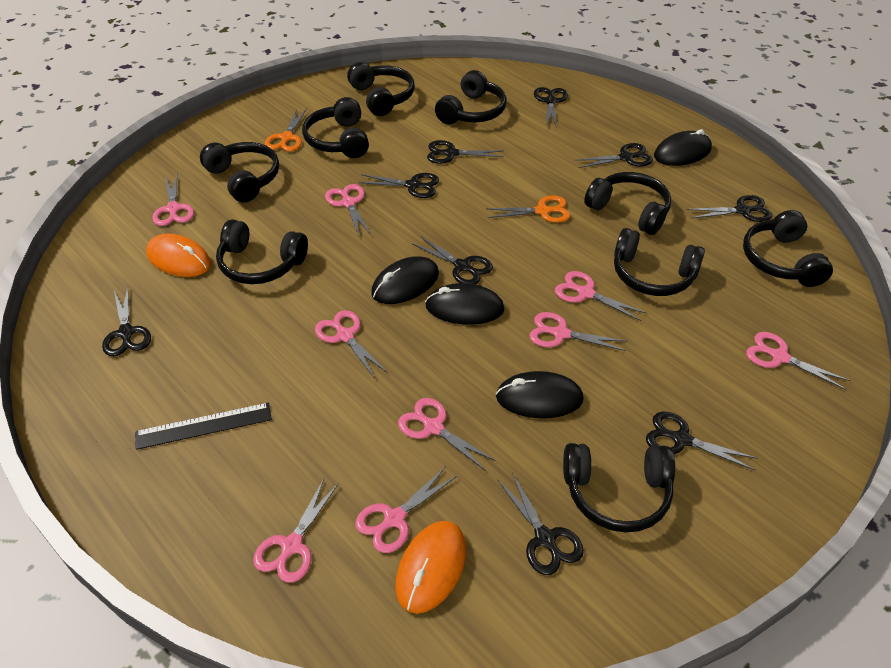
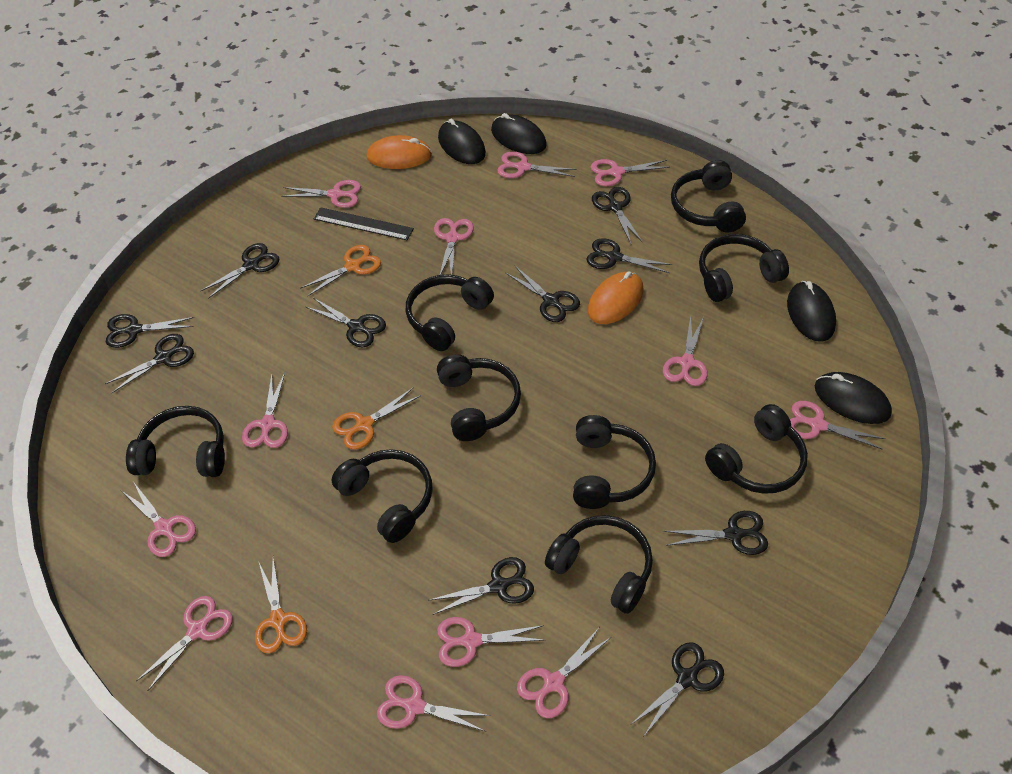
black scissors: [102,286,151,356] [358,173,439,198] [412,236,493,284] [427,140,504,164] [498,473,584,575] [534,87,568,128] [575,143,653,168] [646,412,758,470] [687,195,772,222] = 9 -> [105,334,194,393] [106,314,194,348] [201,243,279,299] [306,298,386,347] [430,557,534,615] [506,266,580,322] [587,238,672,273] [592,187,643,244] [631,642,724,736] [664,511,768,555] = 10
orange scissors: [265,109,307,152] [487,196,570,223] = 2 -> [255,558,307,653] [300,245,381,297] [332,388,421,450] = 3
pink scissors: [152,174,194,226] [253,479,339,583] [315,310,388,378] [325,184,371,236] [355,466,458,553] [398,398,496,471] [529,312,628,351] [555,271,647,321] [746,332,851,390] = 9 -> [122,483,196,557] [136,596,233,691] [242,373,288,448] [281,180,361,208] [377,675,491,731] [434,218,474,275] [437,617,544,667] [497,151,577,178] [517,628,611,718] [591,159,670,186] [663,316,708,386] [790,401,885,450] = 12

